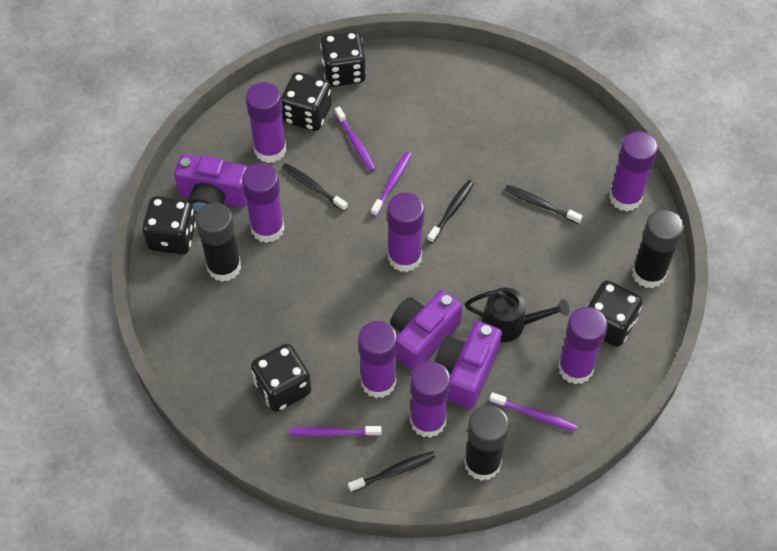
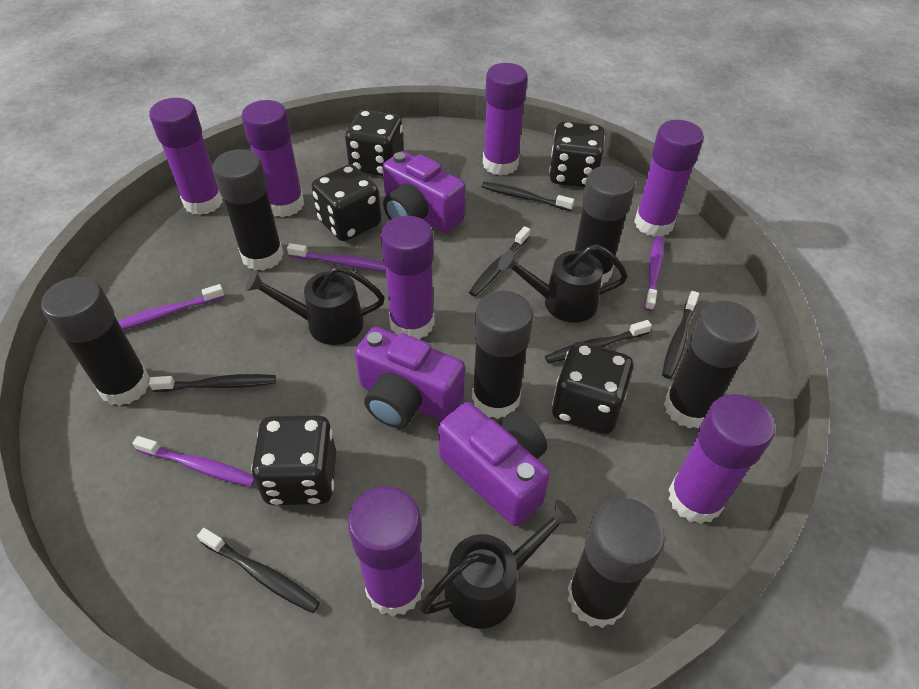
black glue stick: [195,202,241,282] [464,405,509,481] [632,209,684,288] = 3 -> [41,277,150,406] [213,149,284,271] [472,291,533,419] [568,498,665,628] [574,166,635,285] [664,301,759,429] = 6
black toothbrush: [282,163,348,211] [348,451,436,492] [427,180,474,243] [505,185,583,224] = 4 -> [149,374,276,392] [197,528,320,613] [469,226,530,297] [481,182,574,211] [545,320,652,364] [662,291,699,379] = 6
black watering can: [465,288,569,342] = 1 -> [245,266,385,345] [420,500,577,629] [498,244,628,323] = 3

